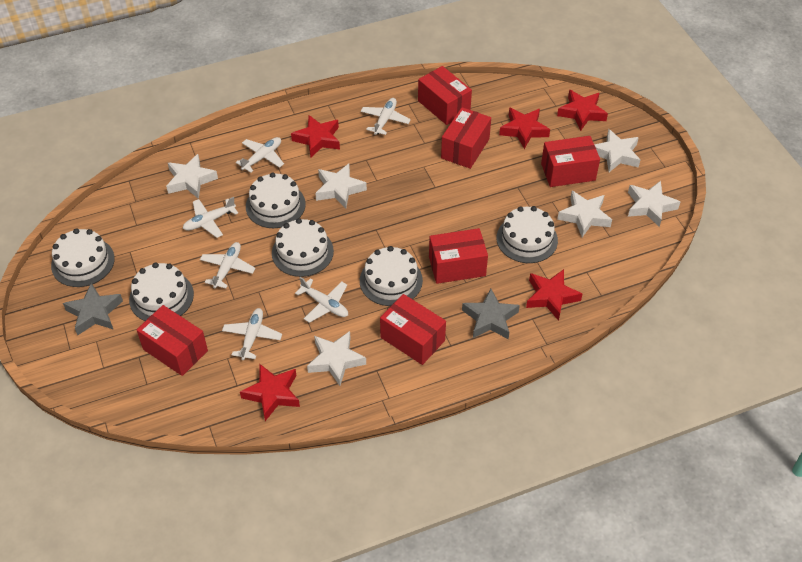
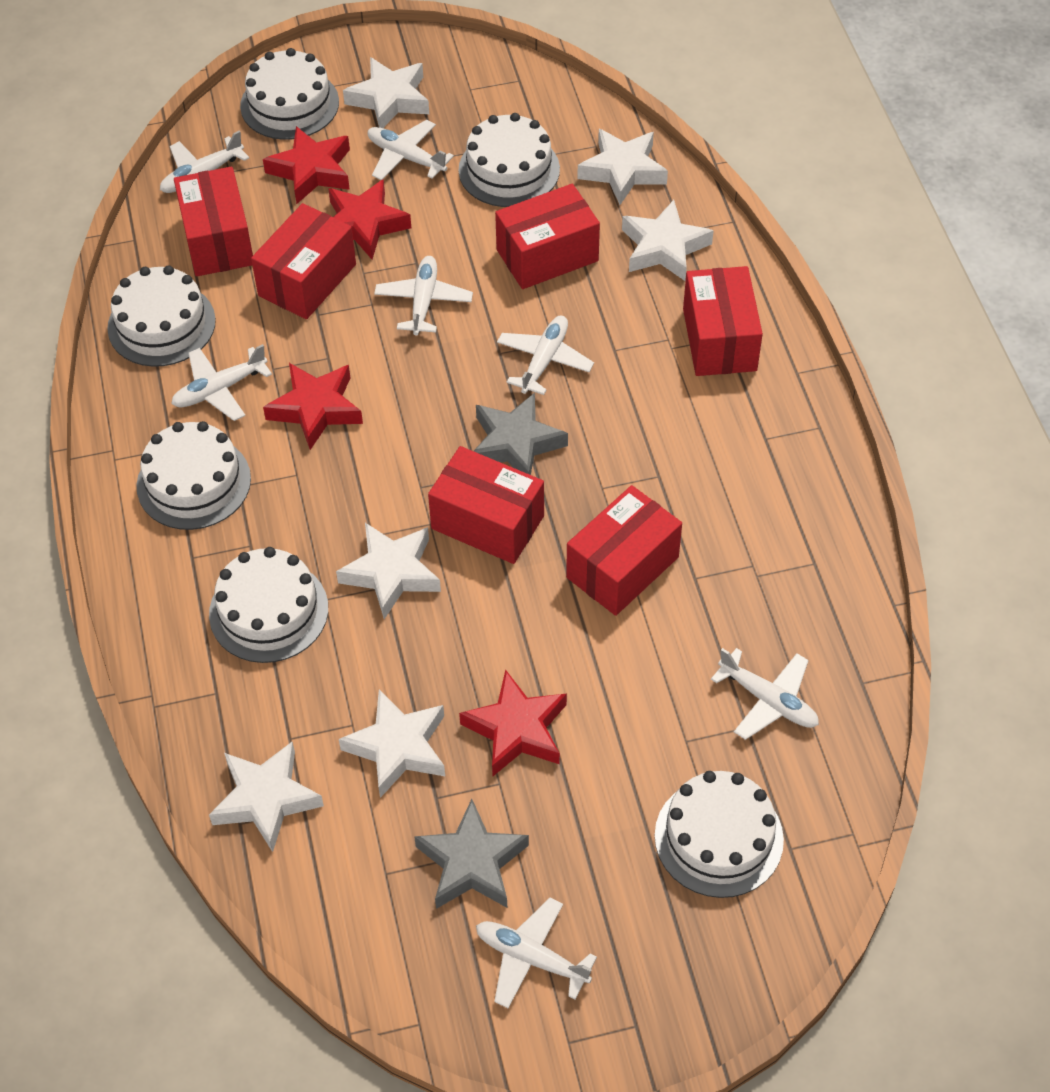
red star: [240,364,300,421] [291,115,340,157] [499,107,550,149] [526,269,583,321] [557,90,608,131] = 5 -> [263,126,350,204] [263,363,363,450] [328,179,411,259] [459,670,567,776] = 4
white plane: [183,197,238,238] [200,242,256,288] [222,308,282,360] [236,137,284,173] [295,277,348,323] [361,98,411,135] = 6 -> [160,130,249,193] [171,344,272,421] [368,120,454,180] [374,256,473,336] [476,898,597,1008] [497,316,594,395] [711,648,819,740] = 7

